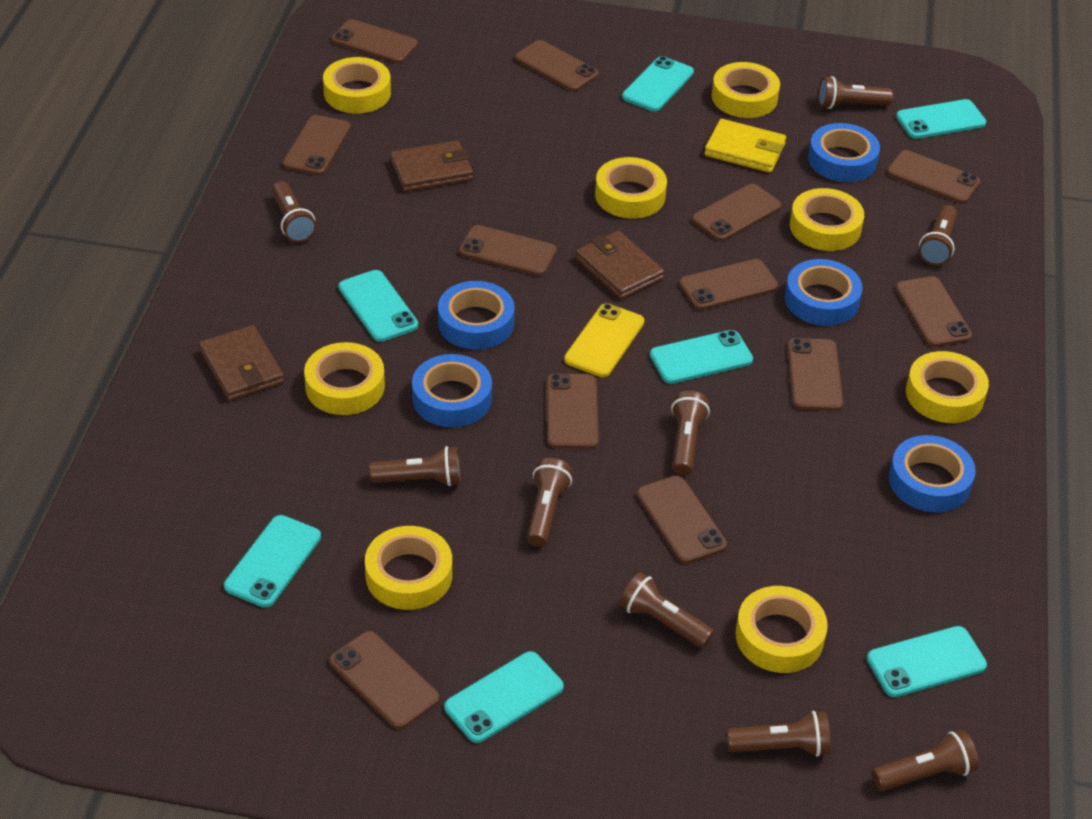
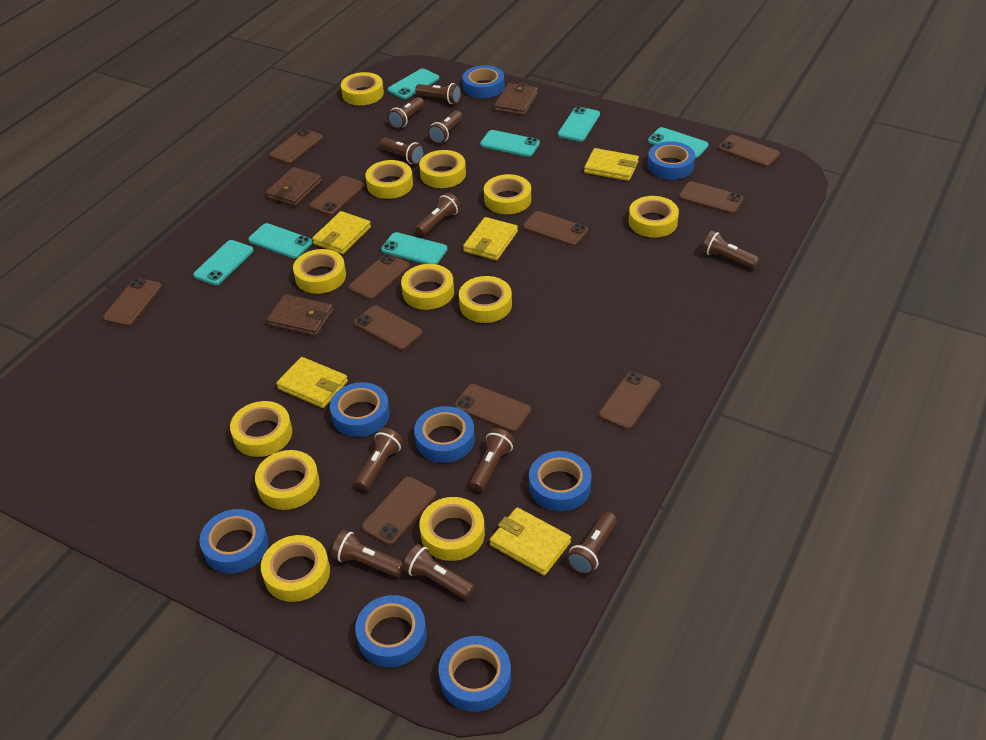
blue tape: [412,354,492,427] [438,281,515,350] [785,259,863,326] [808,123,880,182] [889,435,976,513] = 5 -> [199,509,268,573] [330,382,390,437] [355,595,427,667] [414,406,475,463] [439,636,511,712] [462,65,505,98] [529,451,592,511] [648,141,695,180] = 8
brown flashlight: [272,181,316,243] [369,446,461,486] [527,458,573,547] [619,572,714,648] [671,391,710,475] [727,711,831,757] [818,76,893,109] [872,730,979,791] [919,205,957,266] = 9 -> [331,530,404,577] [355,428,403,491] [380,138,425,165] [387,97,424,129] [403,544,474,599] [415,83,461,104] [415,193,461,236] [428,110,462,144] [470,428,515,492] [567,512,617,575] [702,231,759,269] = 11
brown phone: [283,115,351,175] [329,631,439,729] [331,19,418,63] [459,225,557,276] [515,40,599,91] [547,373,599,449] [637,475,727,564] [679,259,778,310] [692,184,781,241] [787,338,844,411] [887,150,980,203] [895,276,972,347] = 12 -> [103,278,162,326] [269,128,323,164] [309,176,365,216] [348,254,410,300] [354,305,422,351] [362,477,436,545] [454,384,531,432] [523,211,588,246] [599,371,661,430] [679,181,744,214] [718,135,780,167] = 11
yellow phone: [564,303,644,377] = 1 -> none = 0
yellow tape: [304,342,385,415] [323,57,391,113] [365,526,452,610] [595,157,667,219] [712,62,780,118] [735,586,828,673] [790,188,864,251] [906,351,989,423] = 8 -> [230,401,292,457] [255,450,320,510] [261,535,330,602] [293,249,346,294] [341,72,384,105] [365,160,413,199] [401,264,454,310] [419,150,466,188] [419,497,485,561] [459,276,512,323] [484,174,531,214] [629,196,679,238] = 12
yellow wallet: [704,119,786,173] = 1 -> [276,357,348,408] [312,211,371,254] [463,217,518,261] [490,507,571,575] [584,148,639,181] = 5

